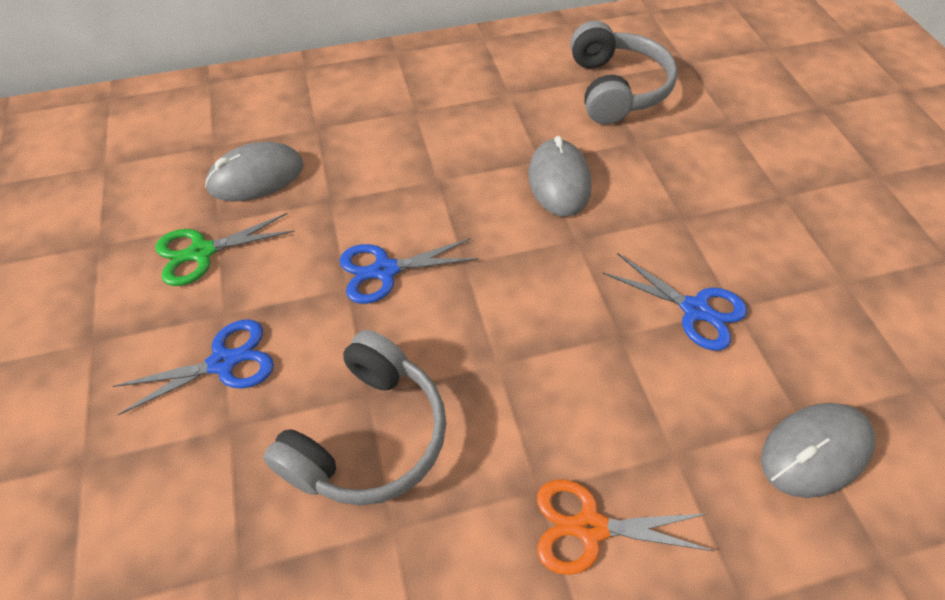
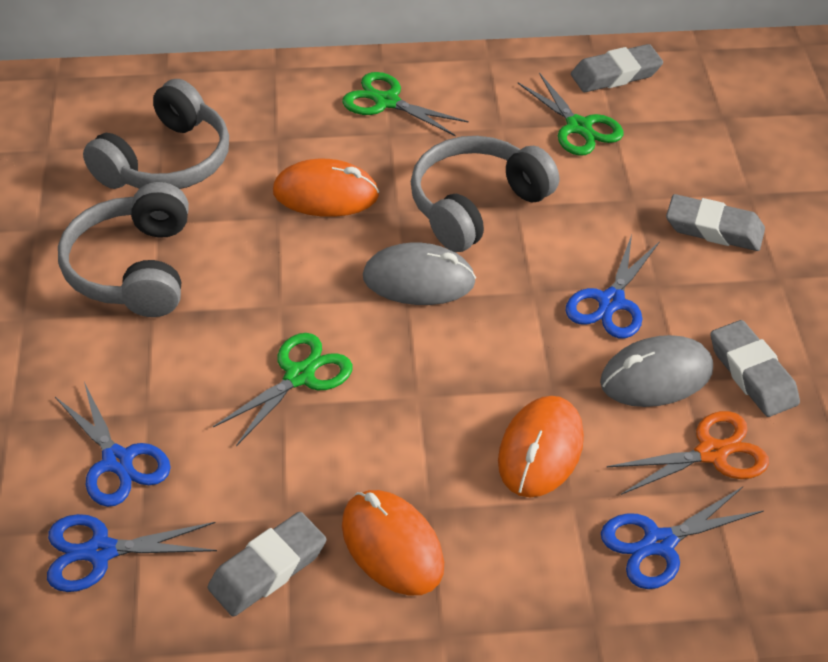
blue scissors: [113,319,274,415] [339,238,479,304] [603,253,747,351] = 3 -> [47,514,217,592] [55,382,171,507] [566,235,660,338] [601,487,764,589] = 4
green scissors: [156,213,295,286] = 1 -> [213,333,353,446] [342,72,469,136] [518,73,624,156] = 3
grey eraser: none = 0 -> [208,512,326,617] [571,44,663,92] [666,194,765,251] [711,320,800,417] = 4
grey headphones: [263,330,446,505] [570,21,678,124] = 2 -> [58,182,189,317] [83,79,229,189] [411,136,559,252] = 3
grey mouse: [205,142,304,201] [528,136,592,217] [761,403,875,498] = 3 -> [363,243,476,305] [600,335,713,407] = 2
orange mouse: none = 0 -> [273,159,379,217] [342,490,444,596] [498,396,584,497] = 3

